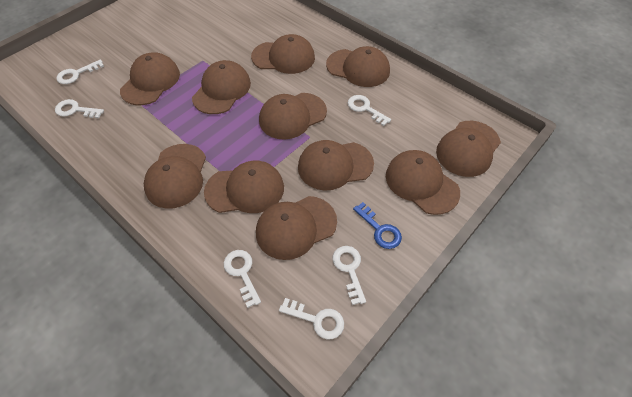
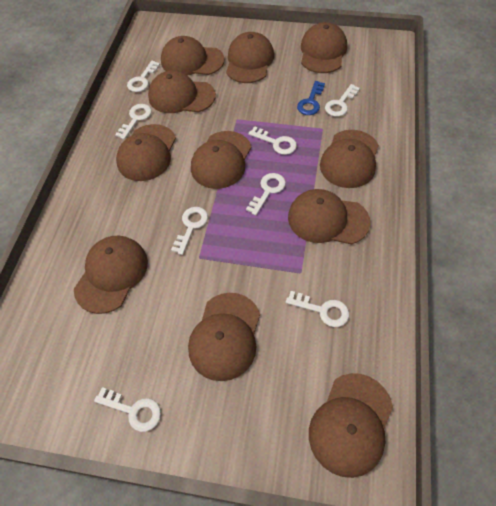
white key: [55,99,104,118] [56,60,104,84] [224,250,261,308] [279,298,344,339] [333,246,366,305] [348,95,391,126] = 6 -> [94,387,161,432] [115,104,152,140] [127,61,160,92] [171,207,208,255] [246,173,286,215] [248,126,297,155] [286,291,349,327] [325,84,360,117] = 8

